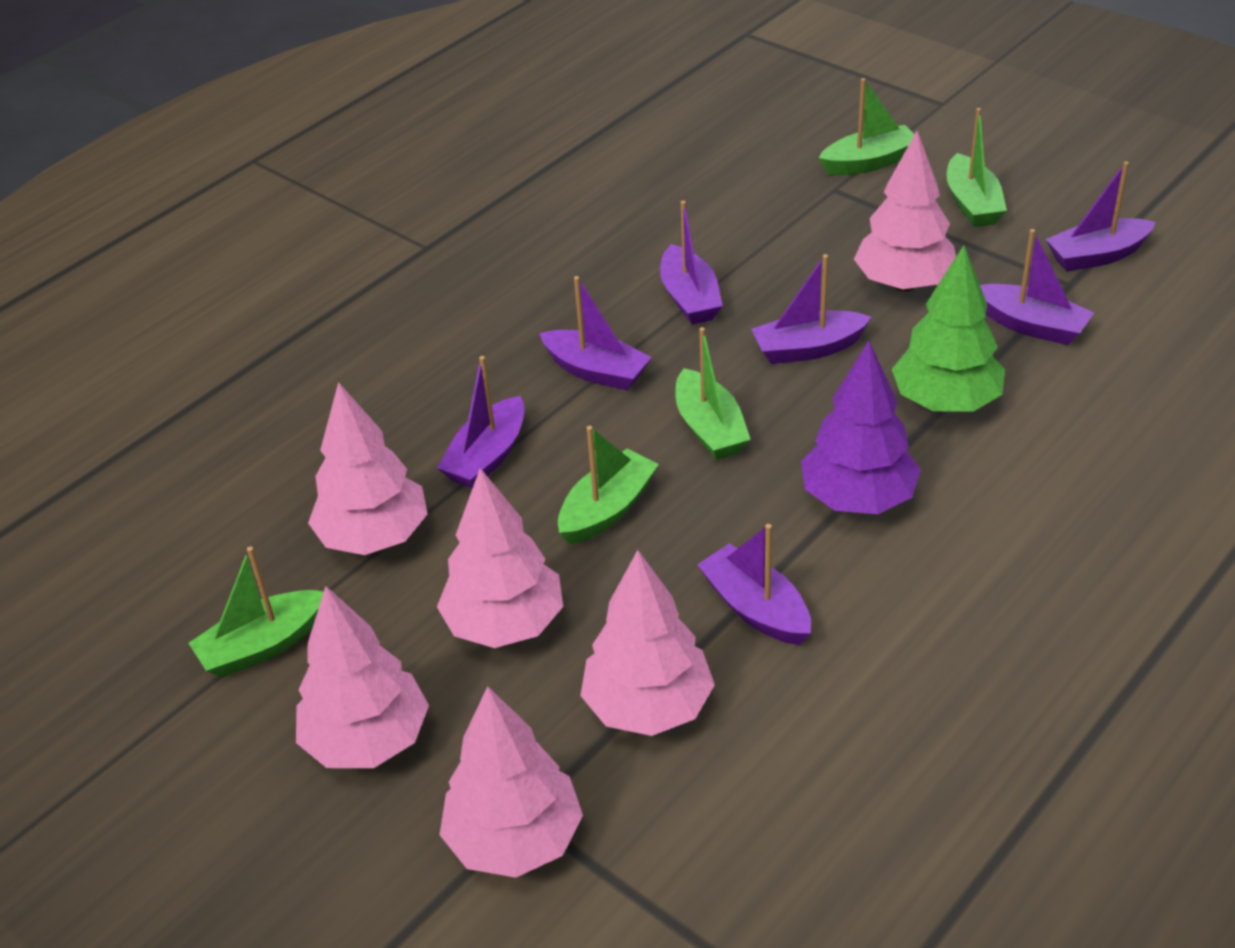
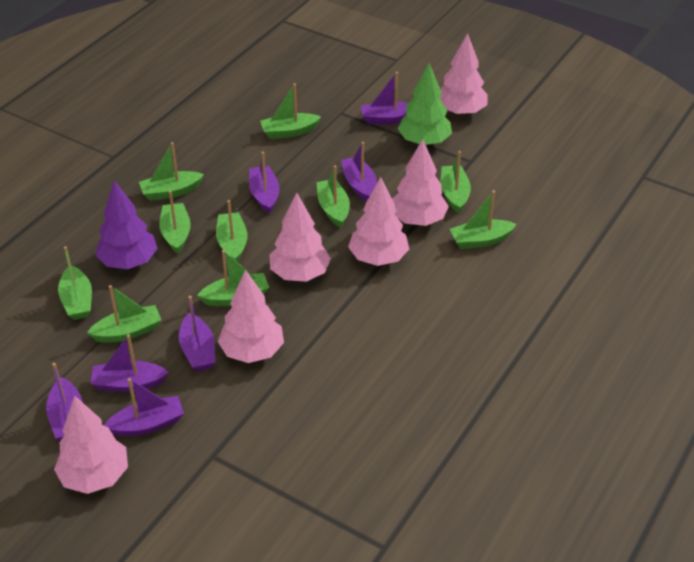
green boat: [189,546,324,678] [558,426,659,545] [676,327,751,460] [819,78,915,175] [947,108,1007,227] = 5 -> [58,246,92,320] [87,285,161,343] [139,142,204,201] [159,190,191,254] [197,250,269,306] [216,200,248,262] [260,83,321,139] [317,165,350,228] [440,151,471,213] [450,191,516,249] = 10

